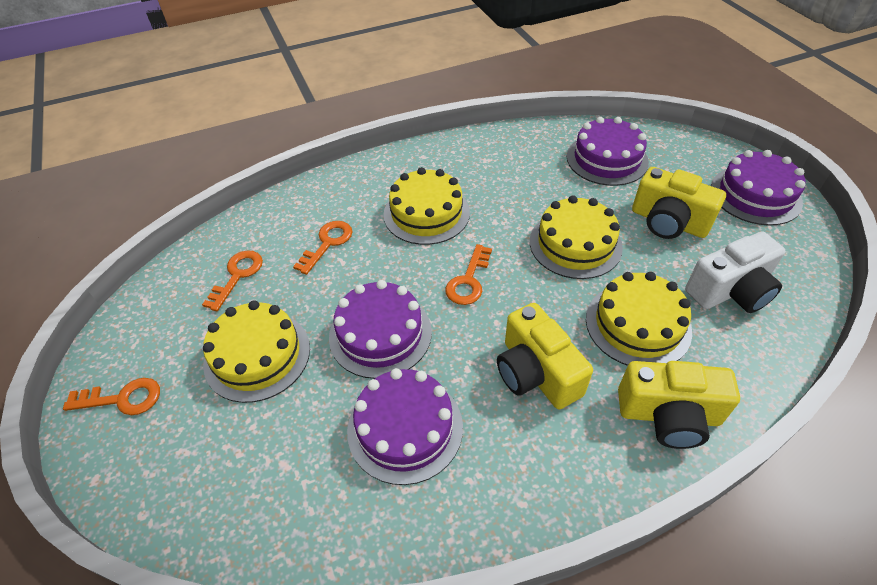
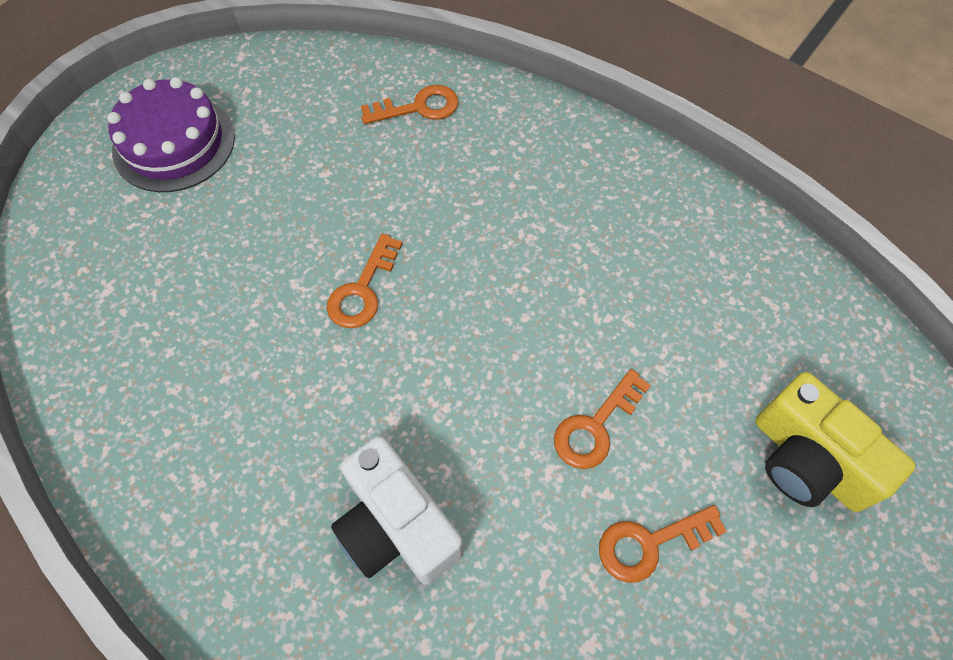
purple cake: [329,280,432,379] [347,368,463,485] [567,117,649,186] [711,150,806,226] = 4 -> [107,77,235,192] = 1
yellow cake: [203,300,310,403] [383,167,470,245] [530,195,623,279] [586,272,692,366] = 4 -> none = 0
yellow camera: [497,303,593,409] [618,361,740,449] [632,167,726,239] = 3 -> [755,372,916,512] = 1

